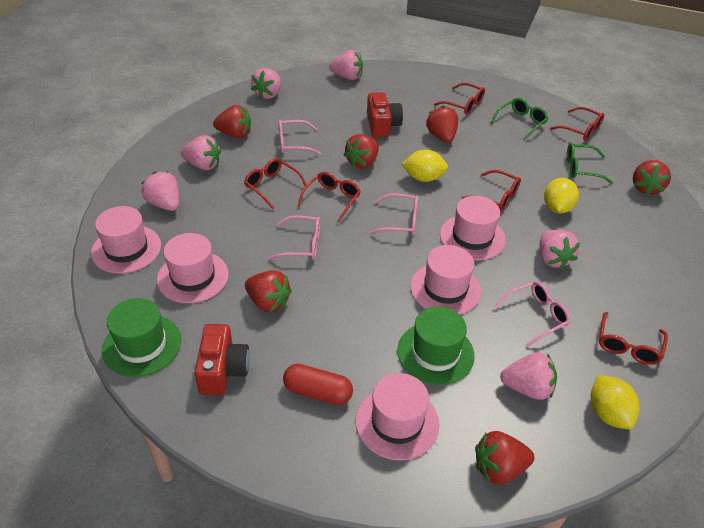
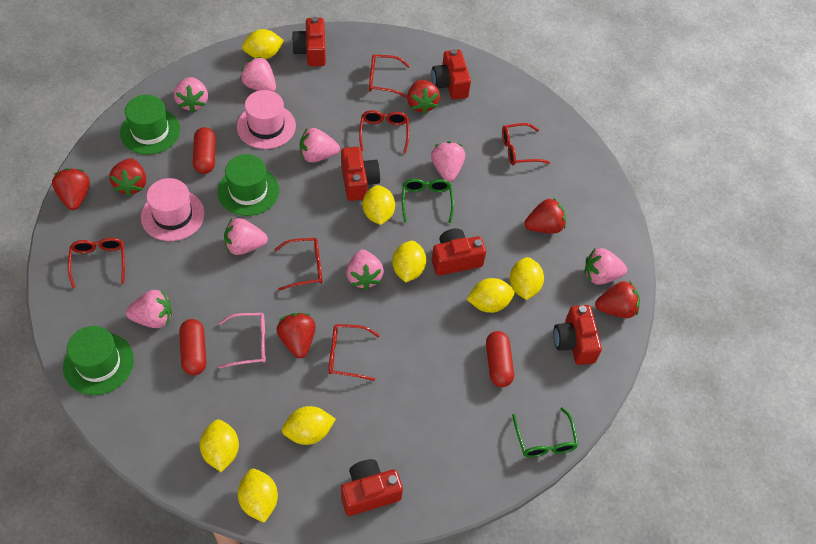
green hat: [102,298,181,377] [397,306,475,385] = 2 -> [63,326,134,395] [120,95,181,155] [217,154,279,216] = 3
pink glasses: [268,215,320,260] [279,120,321,155] [369,193,418,236] [494,281,570,347] = 4 -> [219,313,266,368] = 1
pink hat: [91,206,161,274] [157,233,229,303] [356,373,439,460] [410,245,481,315] [440,196,506,261] = 5 -> [141,178,205,241] [237,90,296,149] = 2
pink strawberry: [141,171,179,211] [181,135,221,170] [251,68,281,99] [329,50,363,80] [500,352,557,400] [540,230,580,269] = 6 -> [126,290,172,328] [174,77,208,112] [224,218,268,255] [240,57,276,92] [300,128,340,163] [346,249,384,290] [431,141,465,182] [584,248,627,285] = 8
red camera: [195,324,250,395] [367,92,403,138] = 2 -> [292,17,326,66] [341,147,380,201] [341,459,403,516] [431,49,471,100] [432,228,486,276] [553,305,602,365] = 6
red capsule: [283,364,353,405] = 1 -> [179,319,206,375] [193,127,216,174] [486,331,514,387] = 3
yellow lemon: [402,150,448,182] [544,178,579,214] [591,375,640,429] = 3 -> [200,419,239,472] [238,469,278,523] [242,29,284,59] [282,406,336,445] [363,185,395,225] [392,241,426,283] [466,278,515,313] [510,257,544,300] = 8

